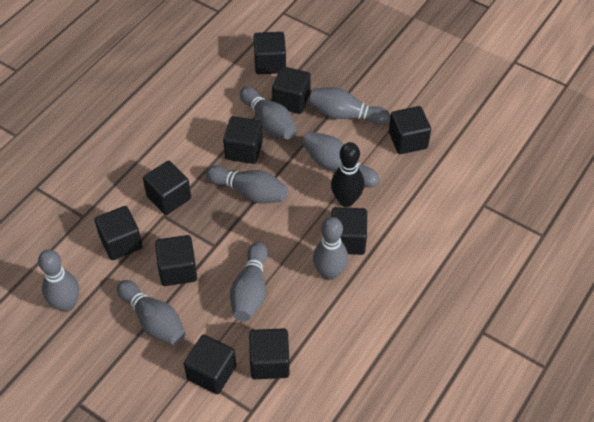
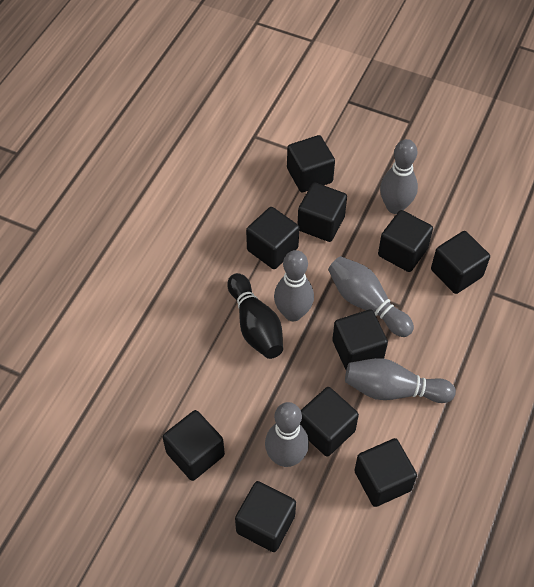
grey bowling pin: [38,249,79,312] [117,280,185,345] [206,165,288,204] [230,242,268,322] [240,86,296,139] [302,131,379,188] [309,87,390,126] [313,217,348,280] = 8 -> [265,402,309,467] [274,250,314,321] [328,256,414,337] [345,358,456,403] [380,139,418,214] = 5

